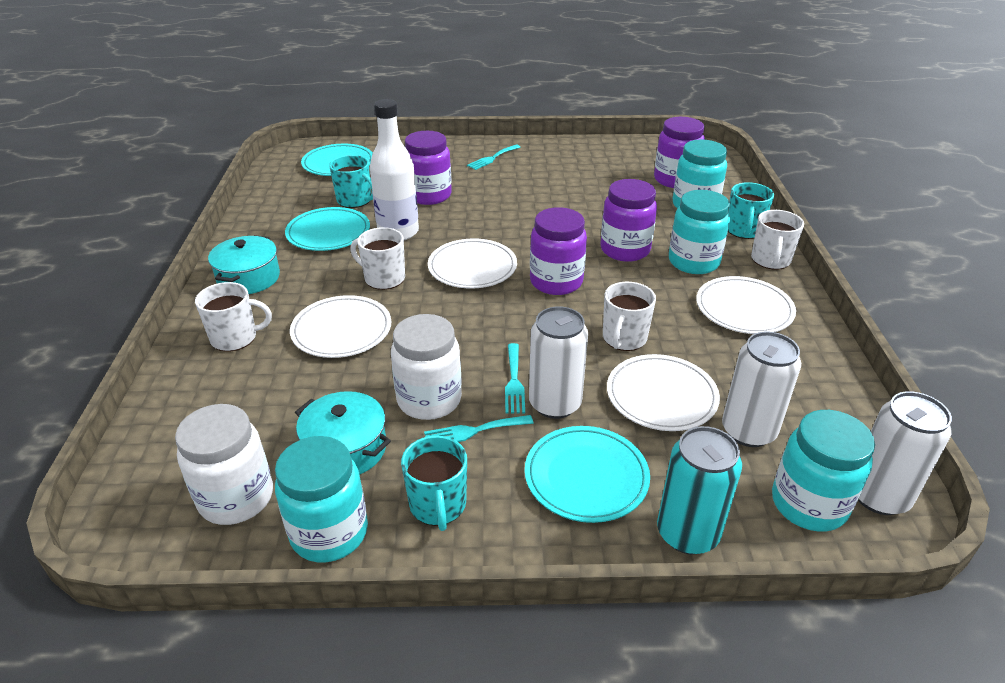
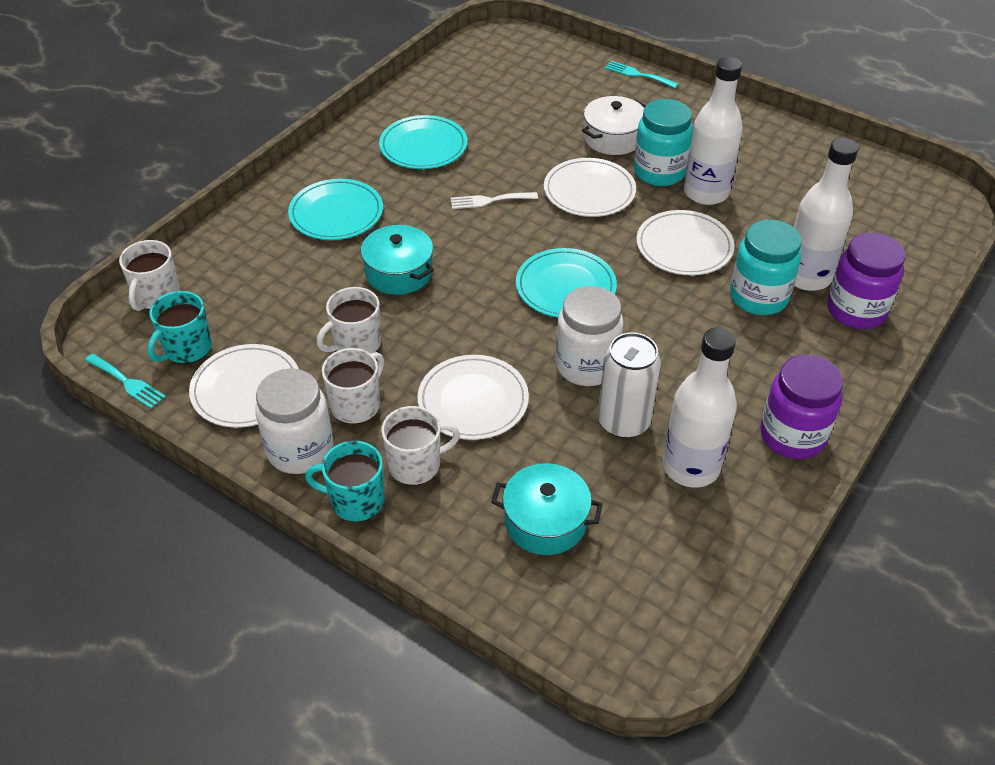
purple jar: [405,131,452,205] [530,207,587,295] [600,179,657,262] [654,117,705,188] = 4 -> [760,355,843,459] [827,233,905,329] = 2
turquoise can: [657,426,742,555] = 1 -> none = 0
turquoise fork: [424,415,534,442] [467,145,520,170] [505,343,525,414] = 3 -> [85,354,166,409] [605,61,679,88] = 2
turquoise jar: [275,436,368,562] [669,190,730,274] [673,139,727,208] [772,410,875,532] = 4 -> [634,99,693,186] [730,220,801,315] = 2
turquoise mug: [329,155,373,208] [401,436,467,531] [728,182,774,239] = 3 -> [147,291,212,364] [305,441,384,522] = 2
white bottle: [370,99,419,240] = 1 -> [663,327,737,488] [684,57,743,205] [794,138,859,291] = 3
white can: [529,306,588,419] [722,331,801,447] [858,391,952,515] = 3 -> [598,332,661,438] = 1
white fork: none = 0 -> [451,192,538,209] = 1
white pot: none = 0 -> [582,96,646,155] = 1

